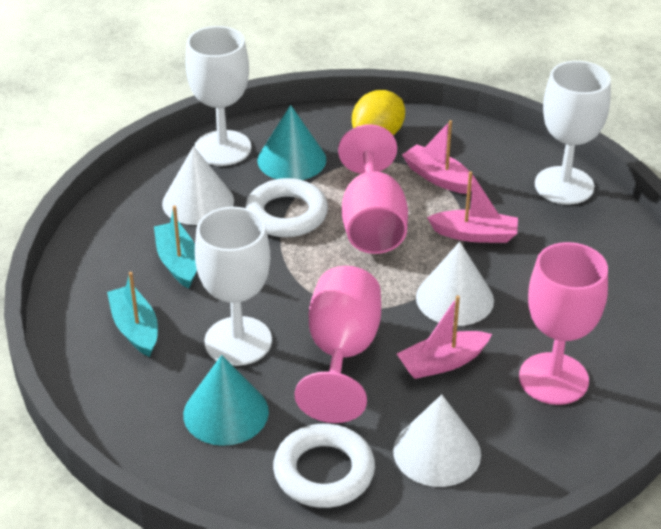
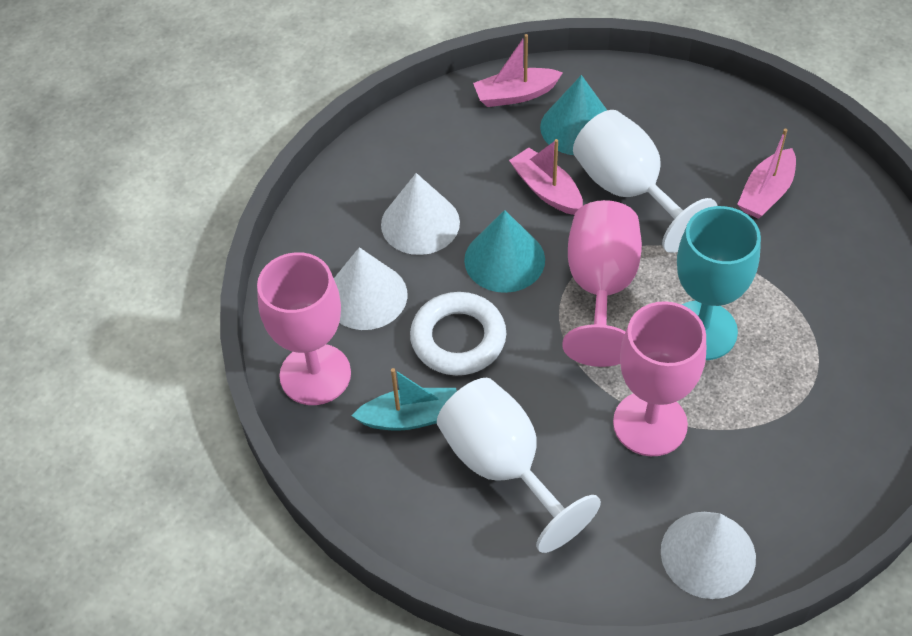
turquoise boat: [107,272,158,357] [154,206,197,288] = 2 -> [351,368,457,431] = 1
turquoise goblet: none = 0 -> [677,206,761,360] = 1
white goblet: [185,26,251,166] [195,207,272,366] [535,61,611,205] = 3 -> [437,378,601,553] [573,110,717,253] = 2
white ring: [245,178,328,237] [273,424,375,508] = 2 -> [410,292,506,375] = 1
yellow lemon: [352,90,405,136] = 1 -> none = 0

